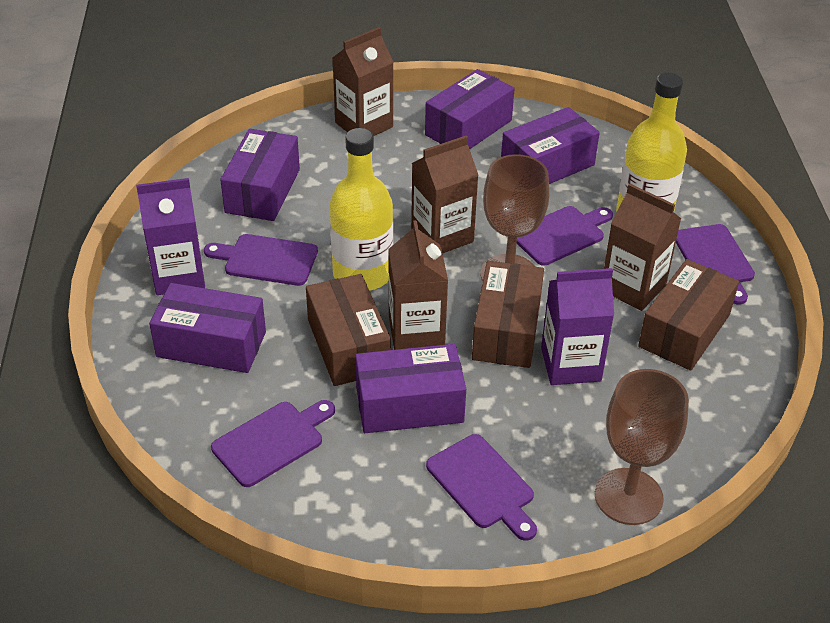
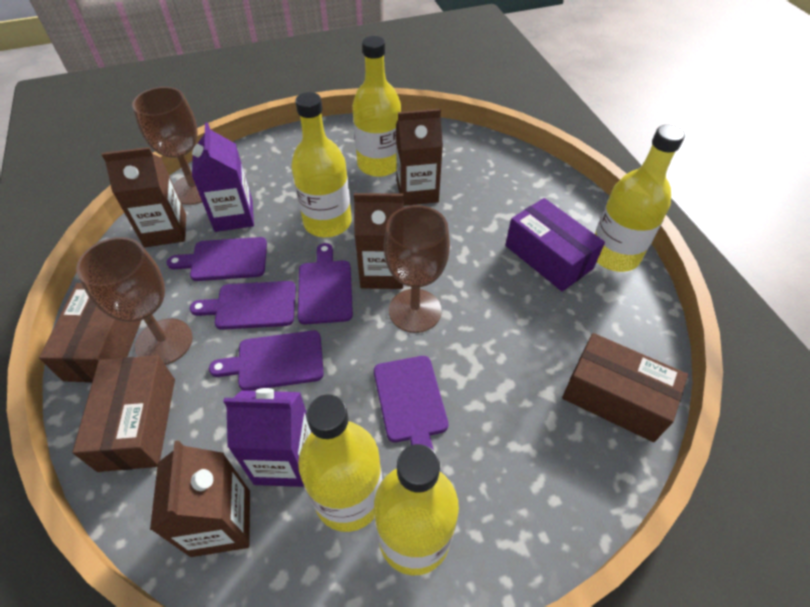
brown goblet: [480,154,549,281] [595,369,689,525] = 2 -> [76,237,193,365] [132,87,202,205] [384,205,450,333] = 3
purple box: [149,283,266,373] [220,129,300,221] [355,344,466,433] [425,69,515,149] [501,107,600,184] = 5 -> [505,198,605,292] = 1
yellow bottle: [330,128,393,291] [616,72,687,211] = 2 -> [291,92,352,237] [298,394,382,532] [352,36,401,177] [374,444,459,575] [595,125,685,272] = 5

